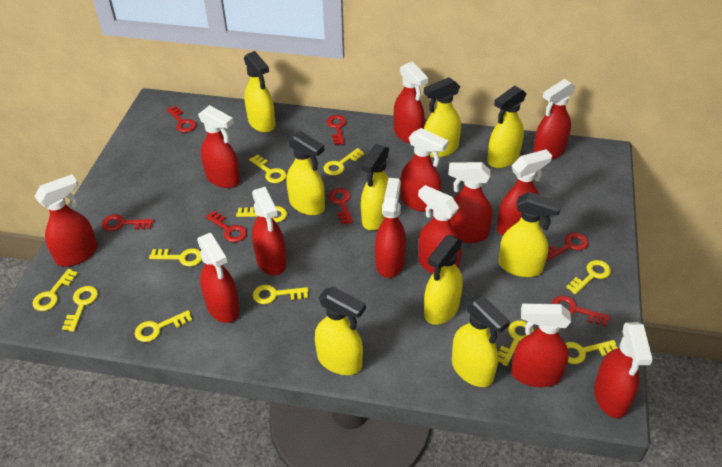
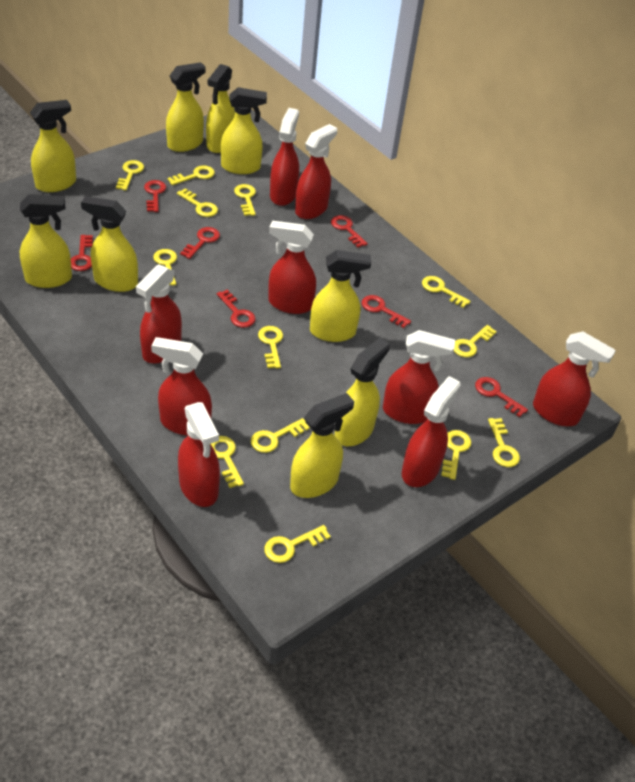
red spray bottle: [34,174,98,267] [197,233,240,323] [198,105,241,188] [252,187,287,276] [375,178,406,278] [394,61,428,144] [401,128,448,212] [418,185,461,274] [448,162,492,243] [497,149,552,236] [511,303,571,387] [533,79,576,160] [594,322,653,418] = 13 -> [136,264,182,364] [151,337,212,436] [178,402,220,507] [268,221,316,314] [270,108,299,206] [295,124,337,219] [383,330,455,424] [402,376,461,487] [533,332,616,426] = 9
yellow key: [33,269,78,311] [62,286,98,332] [135,310,192,342] [149,248,202,266] [236,206,287,223] [249,155,287,183] [253,285,309,304] [323,148,365,176] [498,320,534,366] [565,340,617,364] [566,260,611,295] = 11 -> [116,160,144,191] [153,249,177,286] [168,165,215,185] [177,188,218,217] [211,436,244,488] [234,184,256,216] [251,418,310,453] [258,326,283,369] [264,525,331,563] [422,276,471,308] [441,430,471,480] [454,325,497,357] [488,418,520,467] = 13

